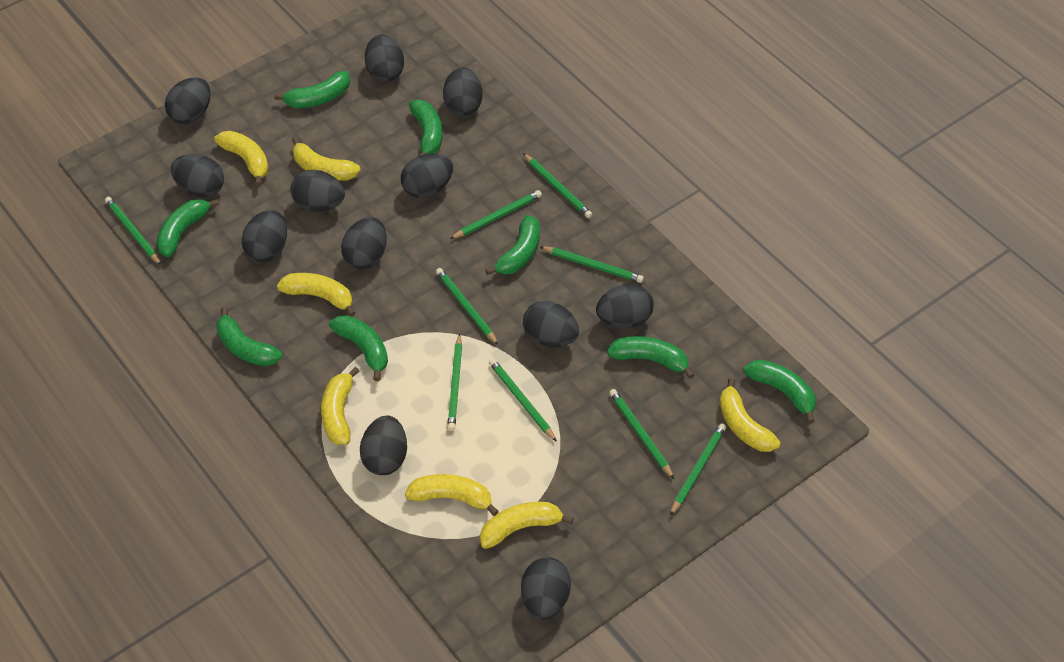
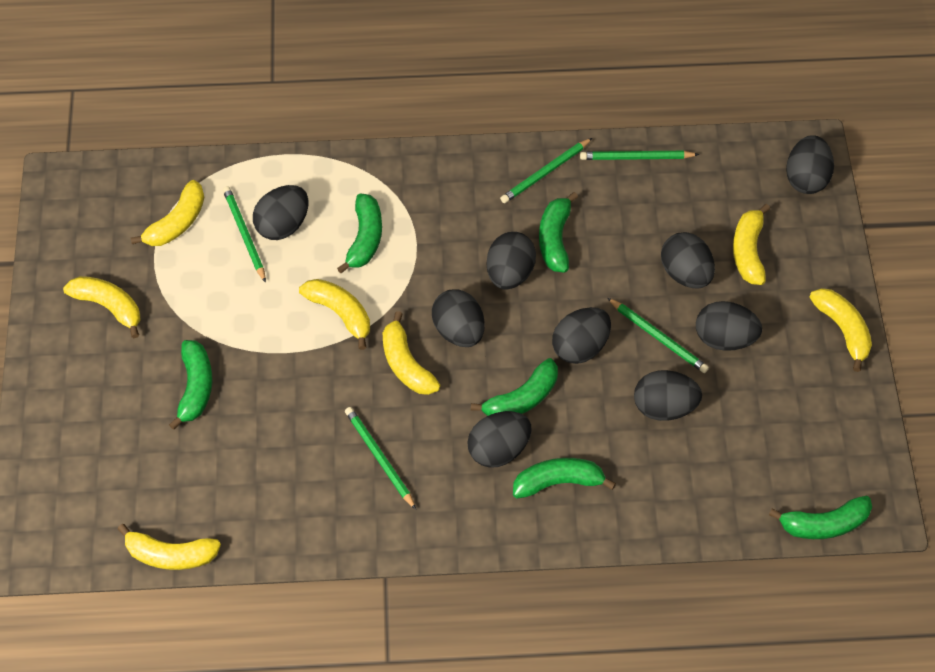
black egg: [165,77,211,124] [171,154,224,198] [241,210,287,262] [290,170,345,212] [341,217,387,269] [360,415,407,475] [365,34,404,82] [401,154,453,198] [443,67,483,116] [521,557,571,620] [523,301,579,347] [596,284,654,328] = 12 -> [253,185,308,240] [432,289,485,347] [467,411,531,468] [487,232,536,290] [552,307,611,364] [634,370,702,421] [661,232,715,288] [696,301,762,351] [786,135,834,194] = 9
green banana: [156,199,219,257] [216,307,282,366] [274,71,350,108] [329,315,388,381] [409,100,442,156] [485,215,540,275] [607,336,695,379] [743,360,816,424] = 8 -> [169,340,212,430] [337,194,382,273] [471,358,558,416] [513,458,616,498] [539,192,578,273] [769,496,872,539] = 6
green pencil: [105,197,161,265] [436,268,498,345] [447,333,462,431] [450,190,542,239] [489,358,557,442] [523,153,593,218] [540,246,644,283] [609,389,674,479] [670,423,726,516] = 9 -> [223,186,266,283] [345,407,416,510] [500,138,592,203] [580,151,699,160] [607,298,709,373] = 5

